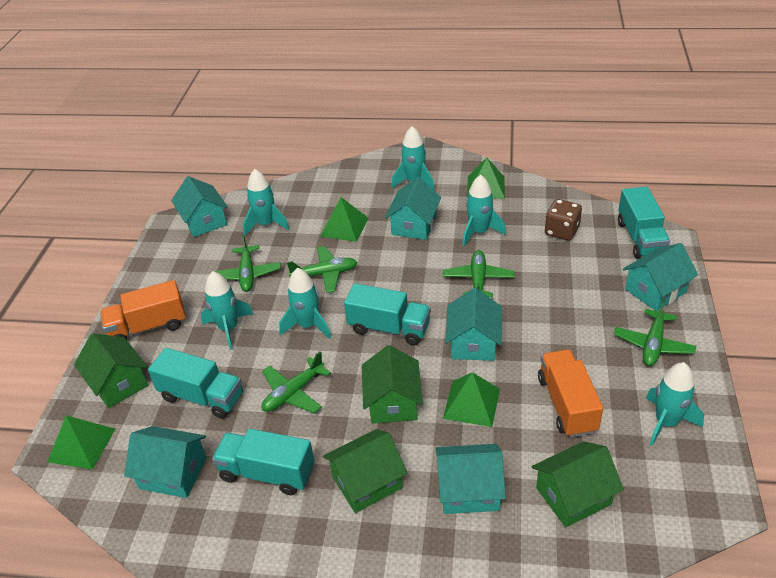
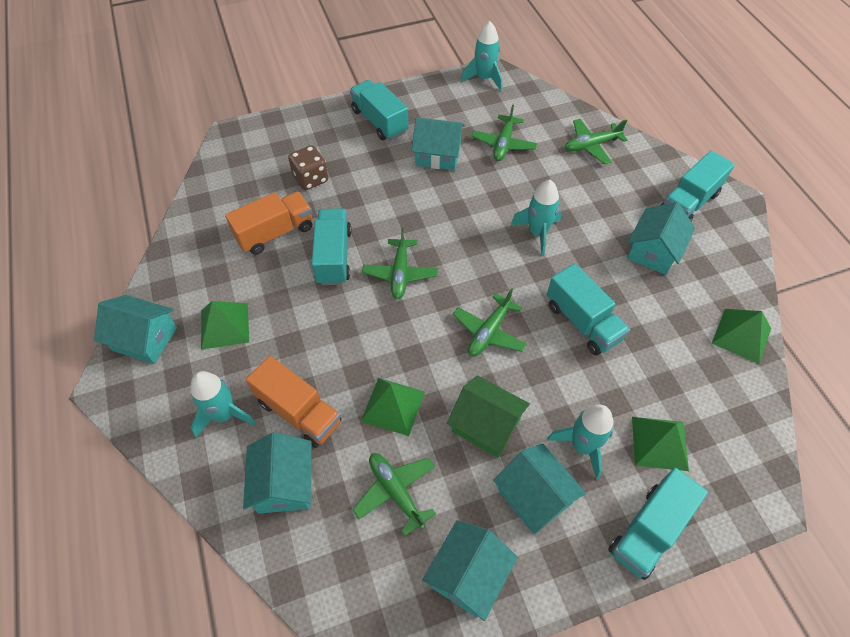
green house: [74,333,148,408] [323,429,407,513] [362,345,423,424] [532,441,624,527] = 4 -> [447,376,530,458] = 1
turquoise rocket: [201,271,253,350] [243,169,289,236] [279,268,331,339] [391,126,435,190] [462,175,506,246] [646,362,704,446] = 6 -> [190,371,256,438] [461,21,502,91] [511,180,561,256] [547,405,613,480] = 4
turquoise truck: [148,348,243,419] [212,429,315,495] [344,283,431,345] [618,187,670,259] = 4 -> [312,208,352,285] [350,80,409,140] [547,263,630,355] [608,468,708,580] [661,151,735,221] = 5

